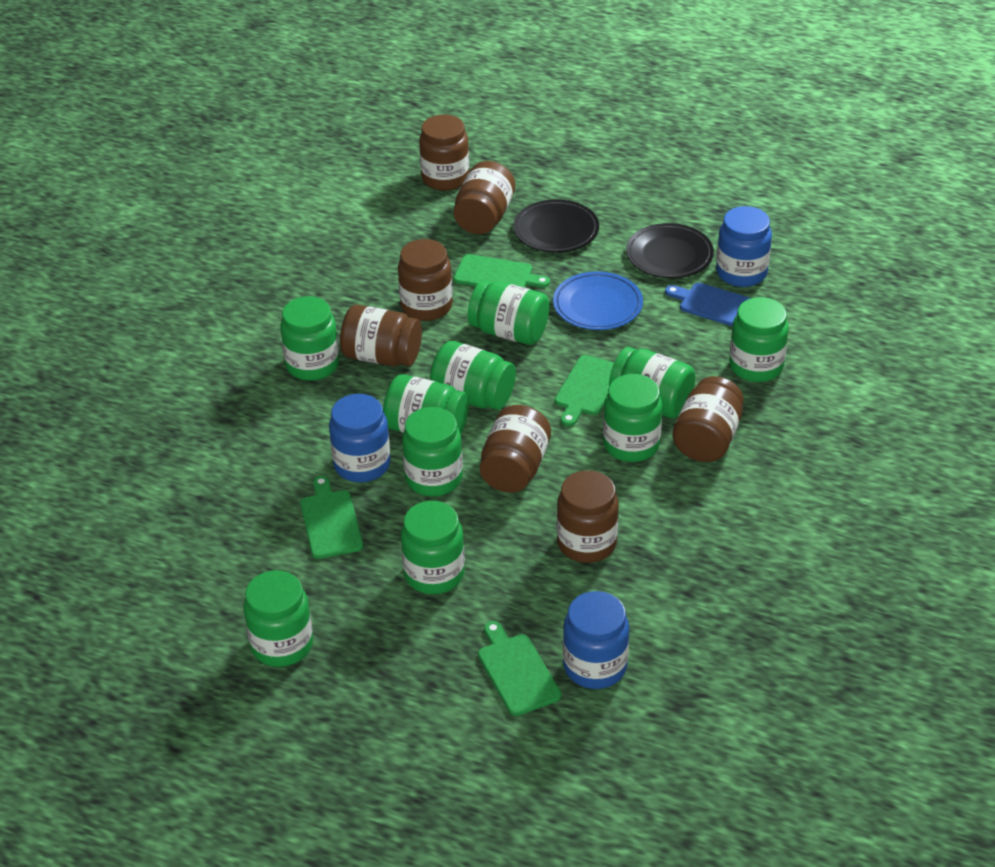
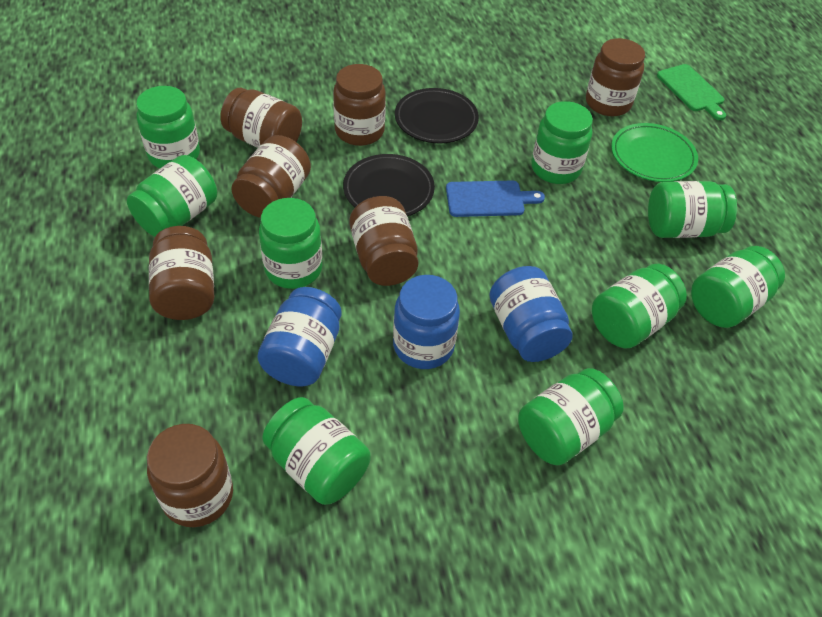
blue plate: [553,271,643,330] = 1 -> none = 0
green cutting board: [300,476,363,559] [454,254,550,288] [478,621,561,716] [555,355,614,426] = 4 -> [657,64,726,120] = 1
green jar: [244,570,313,667] [281,296,339,381] [383,374,469,434] [401,501,465,594] [402,407,463,496] [430,341,516,410] [468,281,549,345] [603,374,662,462] [609,347,696,418] [729,297,789,382] = 10 -> [127,155,217,237] [136,86,200,168] [259,198,323,289] [262,397,370,505] [518,368,624,466] [531,101,593,184] [592,264,687,348] [648,181,737,238] [691,246,785,328] = 9
green plate: none = 0 -> [611,123,698,182] = 1

